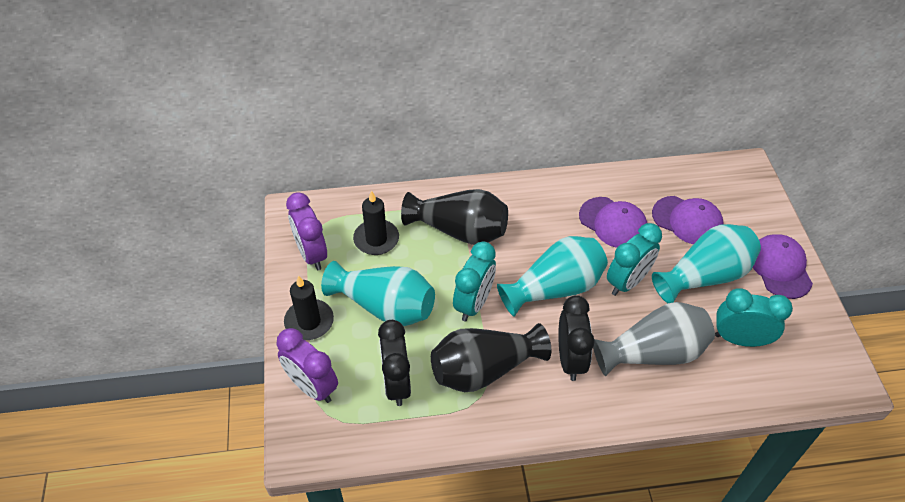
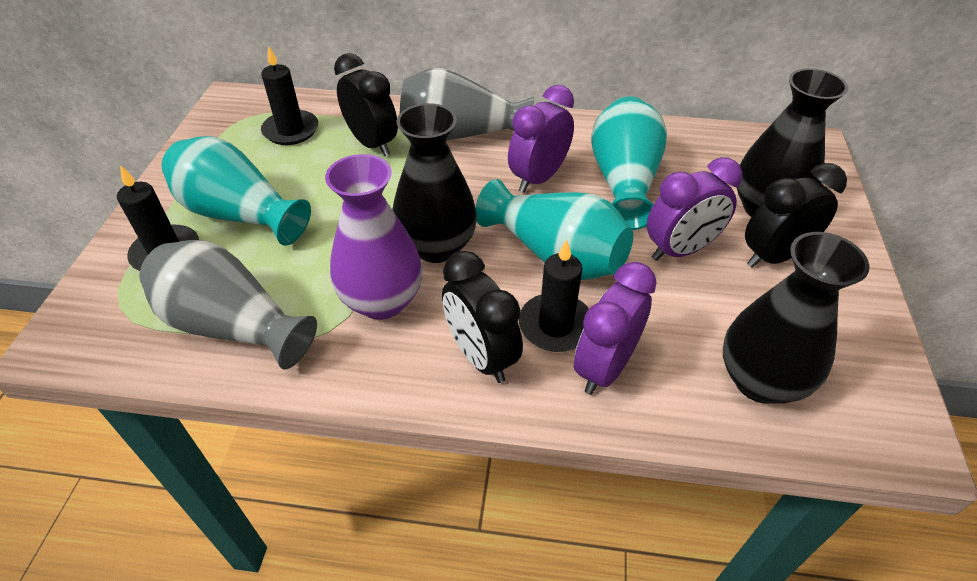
black candle: [284,275,334,340] [353,190,399,255] = 2 -> [117,165,199,271] [261,46,318,145] [519,239,589,352] = 3
black clock: [378,320,411,406] [558,295,595,381] = 2 -> [334,53,398,156] [442,251,523,383] [745,163,847,268] = 3
black vase: [401,189,508,245] [431,323,551,392] = 2 -> [393,103,477,263] [723,232,870,404] [737,68,848,217] = 3
grey vase: [593,302,715,376] = 1 -> [139,240,317,370] [400,68,534,140] = 2
purple cap: [579,197,647,248] [652,196,724,244] [753,234,813,299] = 3 -> none = 0
purple clock: [276,328,338,403] [286,192,327,270] = 2 -> [508,85,574,193] [574,262,657,395] [647,157,743,261] = 3
purple vase: none = 0 -> [325,154,423,320] = 1
turquoise clock: [453,242,496,321] [607,223,662,296] [715,288,793,347] = 3 -> none = 0

